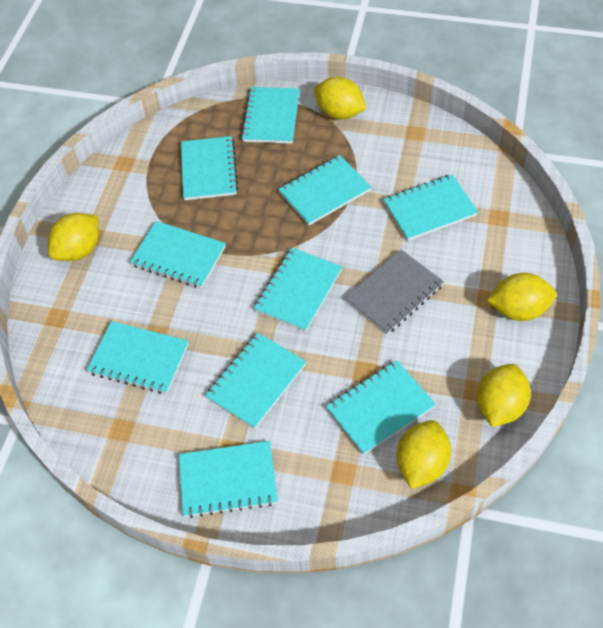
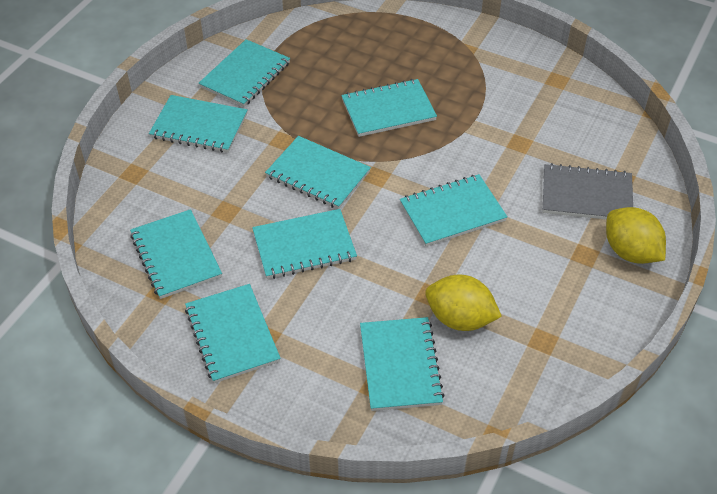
turquoise notebook: [87,321,189,394] [130,221,226,288] [179,441,278,518] [181,136,238,200] [205,333,306,429] [241,87,300,144] [254,247,342,332] [278,155,371,225] [326,360,436,455] [383,174,478,241] = 10 -> [130,209,222,299] [149,95,248,153] [185,284,281,383] [199,39,290,107] [252,209,357,279] [265,136,371,209] [341,79,437,137] [360,317,445,411] [400,174,508,246] = 9
yellow lemon: [48,213,99,261] [314,77,367,119] [397,420,451,489] [477,364,531,427] [487,273,557,321] = 5 -> [425,275,502,331] [606,207,666,264] = 2

